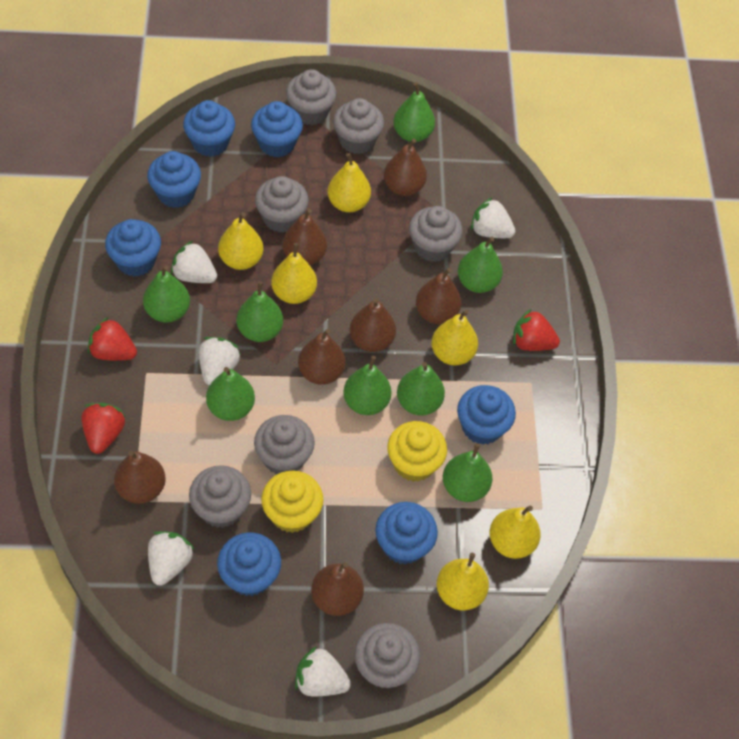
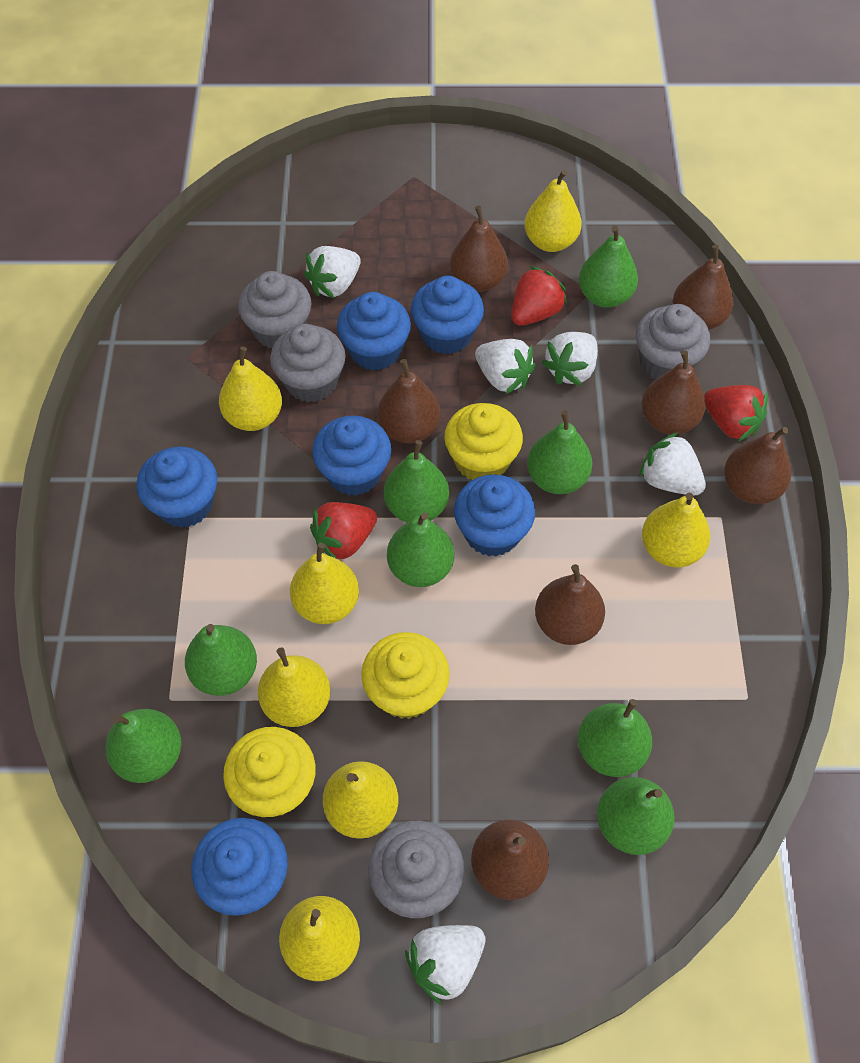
blue cupcake: [105,219,161,277] [147,151,201,208] [183,100,235,157] [217,532,281,596] [251,101,303,157] [375,502,438,565] [457,385,516,445] = 7 -> [137,447,217,528] [191,818,288,916] [312,416,391,496] [337,292,411,371] [411,276,484,354] [454,474,535,557] = 6
grey cupcake: [189,465,251,528] [254,415,315,474] [255,176,309,233] [286,69,337,125] [333,98,384,154] [354,623,420,689] [409,206,463,262] = 7 -> [238,271,312,348] [270,324,346,403] [368,821,464,918] [636,304,710,379] = 4
yellow cupcake: [261,471,323,533] [387,421,447,482] = 2 -> [223,727,316,817] [361,632,450,719] [444,403,523,480] = 3
yellow pear: [218,212,263,270] [271,243,317,304] [328,153,371,212] [431,309,478,365] [437,553,489,610] [490,506,541,559] = 6 -> [219,346,282,431] [258,647,331,727] [279,896,360,981] [290,543,359,624] [323,761,398,839] [525,169,582,252] [642,492,710,567] = 7

